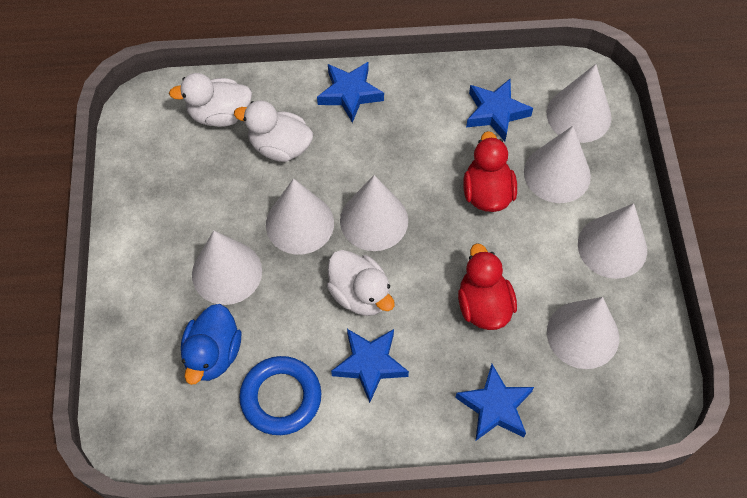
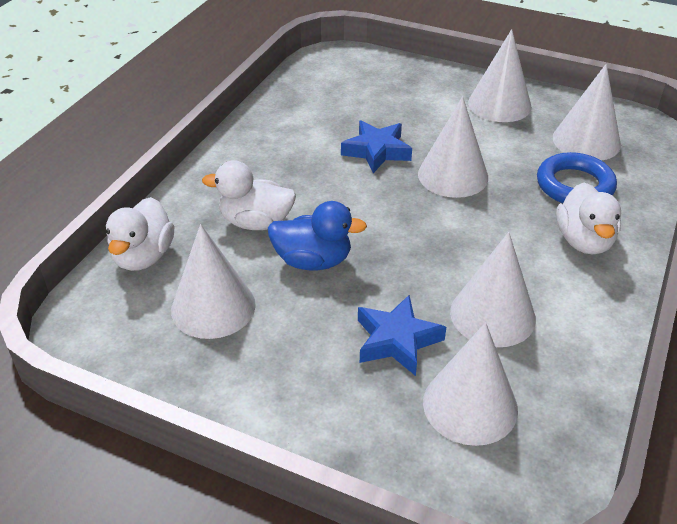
blue star: [317,61,384,123] [331,329,409,403] [455,364,534,441] [466,79,533,141] = 4 -> [341,121,412,173] [358,295,446,376] = 2
red duck: [458,243,517,330] [463,131,517,212] = 2 -> none = 0
white cone: [192,231,262,305] [266,178,334,255] [340,175,408,251] [524,126,591,203] [547,64,611,143] [547,297,619,369] [578,203,647,279] = 7 -> [171,224,256,339] [418,96,488,198] [423,322,518,446] [450,232,536,347] [468,29,532,122] [553,64,621,160] = 6

